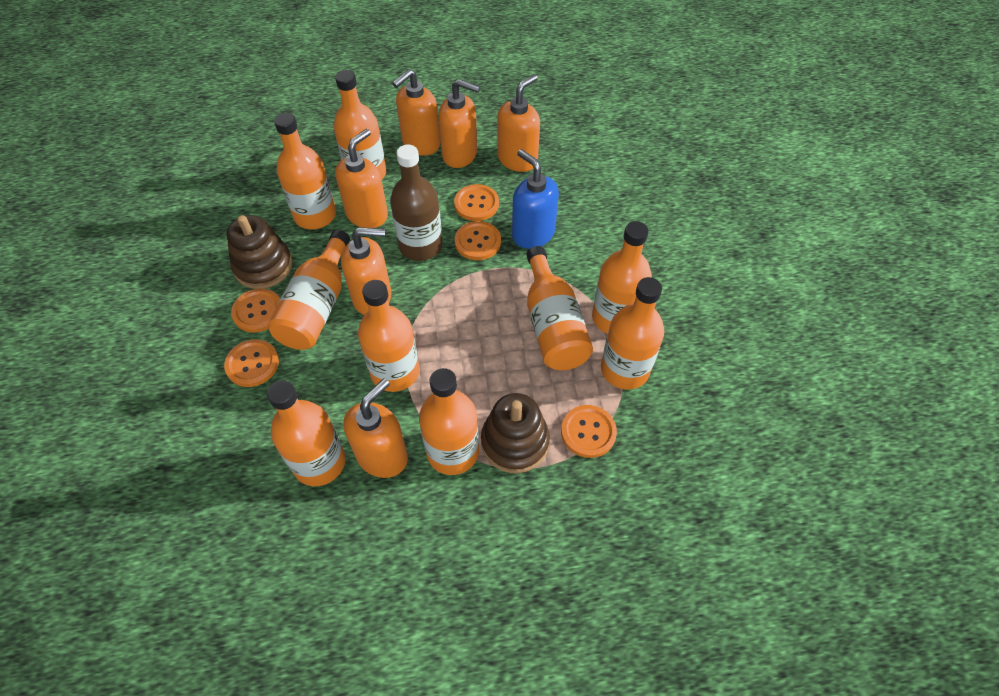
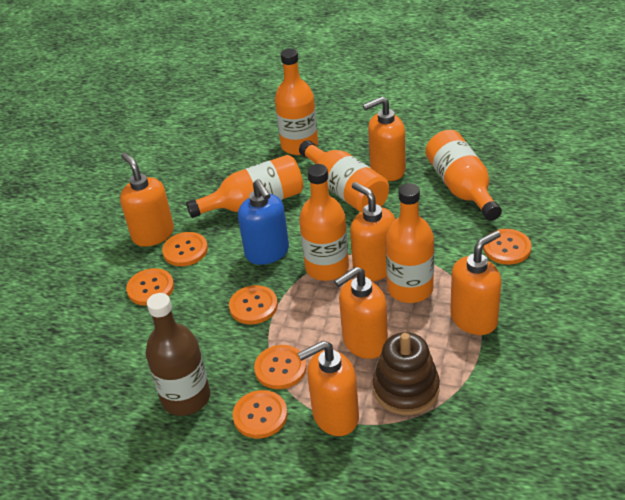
brown stacking toy: [226,215,292,289] [481,393,550,473] = 2 -> [373,332,440,415] = 1
orange bottle: [267,380,346,486] [268,230,350,350] [274,113,336,229] [334,70,386,180] [358,280,420,392] [419,368,479,475] [526,246,593,370] [592,221,652,334] [601,277,664,389] = 9 -> [186,155,303,218] [275,49,318,155] [299,140,389,212] [299,164,349,281] [386,183,434,303] [425,130,502,221] = 6
orange button: [224,339,279,387] [231,288,280,333] [454,184,499,221] [454,221,501,260] [561,405,617,458] = 5 -> [126,268,174,306] [162,232,208,266] [229,285,278,324] [233,390,288,438] [254,345,307,389] [483,229,531,265] = 6

